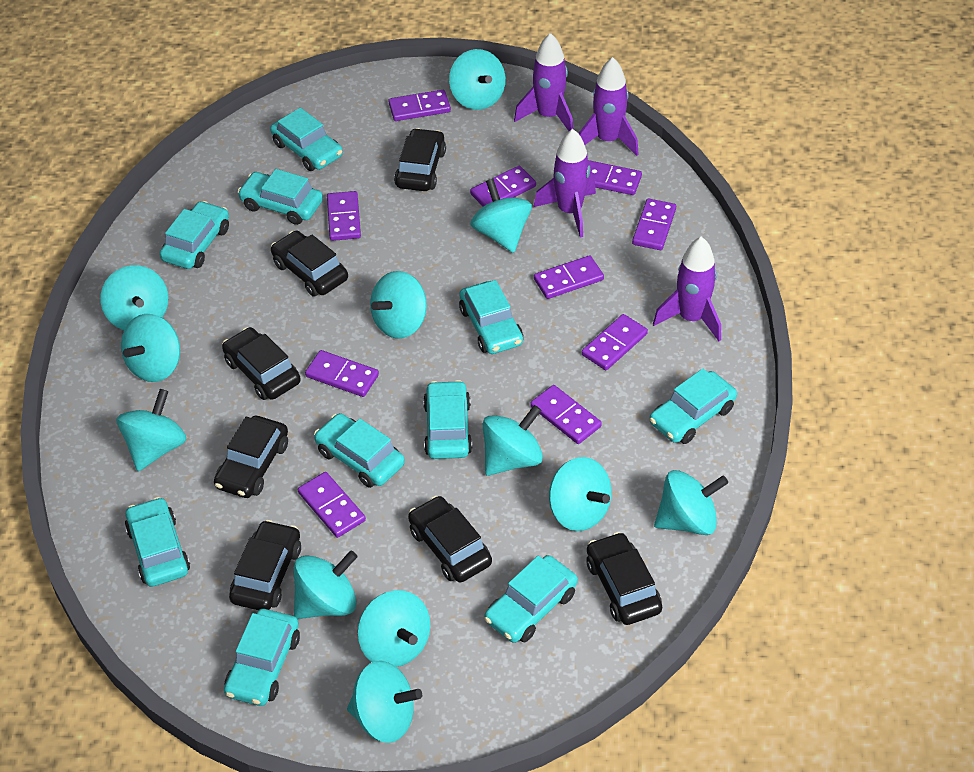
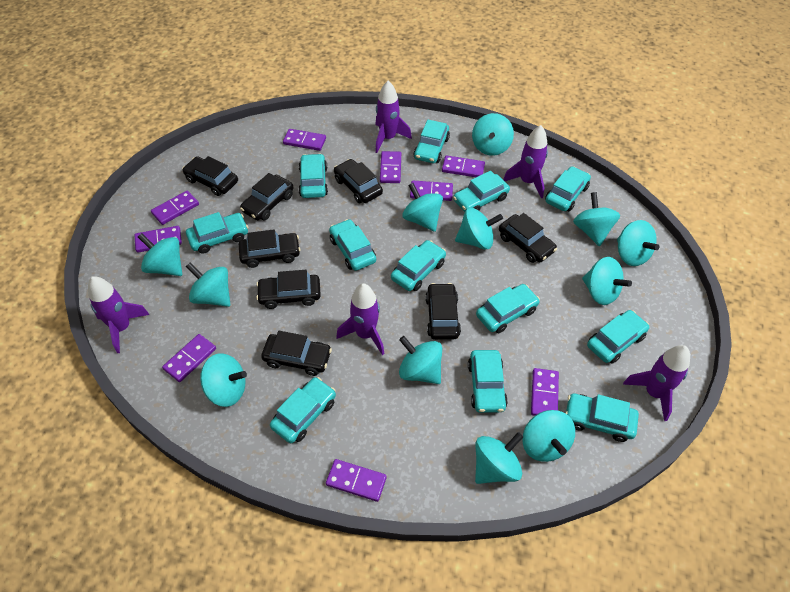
black car: [214,416,288,498] [222,327,301,400] [229,520,301,610] [271,231,348,297] [394,128,446,191] [408,496,492,583] [586,532,662,625] = 7 -> [182,156,238,196] [239,229,300,268] [240,173,293,221] [256,270,321,309] [261,331,332,376] [334,159,383,203] [425,283,461,340] [499,213,557,263] = 8
purple domino: [298,472,366,538] [305,350,379,397] [327,191,361,241] [389,90,451,121] [470,166,536,207] [530,385,602,444] [534,255,604,299] [582,314,648,370] [588,160,642,195] [632,198,676,250] = 10 -> [135,226,182,253] [151,190,199,225] [162,334,216,382] [283,129,326,151] [326,459,387,502] [380,151,401,183] [410,181,453,201] [442,155,485,177] [531,368,559,416] = 9
purple rocket: [514,33,573,131] [533,129,596,238] [578,57,639,156] [653,236,721,341] = 4 -> [88,276,150,353] [336,283,384,355] [375,81,412,153] [503,125,548,199] [623,345,690,421] = 5
turquoise car: [125,497,190,587] [160,201,229,269] [224,609,300,706] [237,169,323,225] [270,108,343,171] [314,413,405,488] [423,380,472,459] [459,280,523,354] [484,555,578,643] [649,368,737,444] = 10 -> [186,212,248,254] [270,377,336,443] [299,153,328,198] [329,219,376,271] [391,240,446,291] [413,120,450,163] [453,171,510,212] [468,350,508,413] [476,284,540,333] [545,166,591,212] [565,393,639,442] [587,310,649,364] = 12

